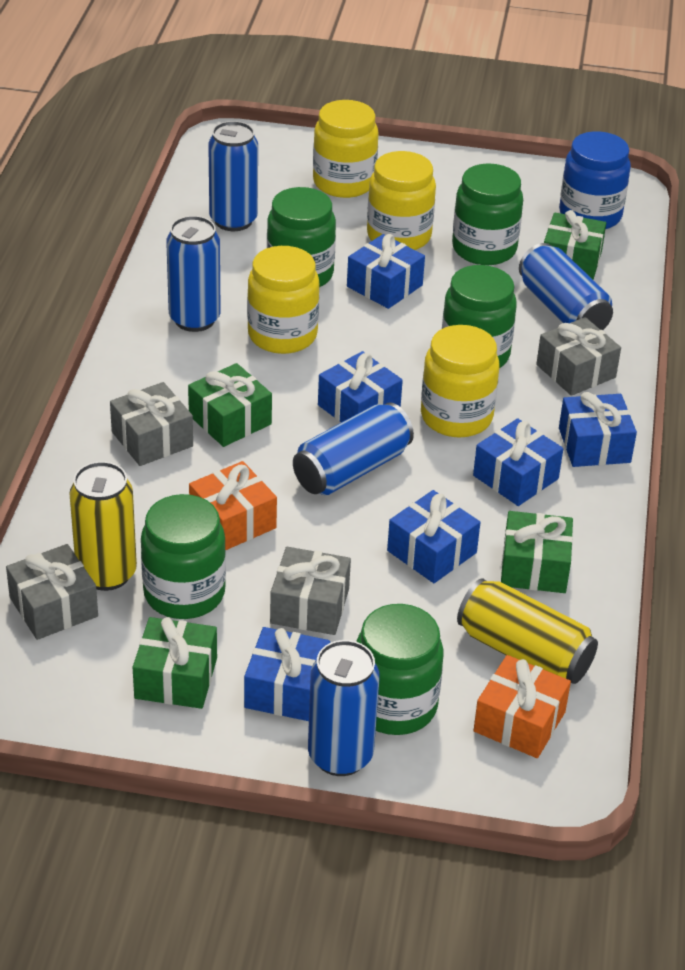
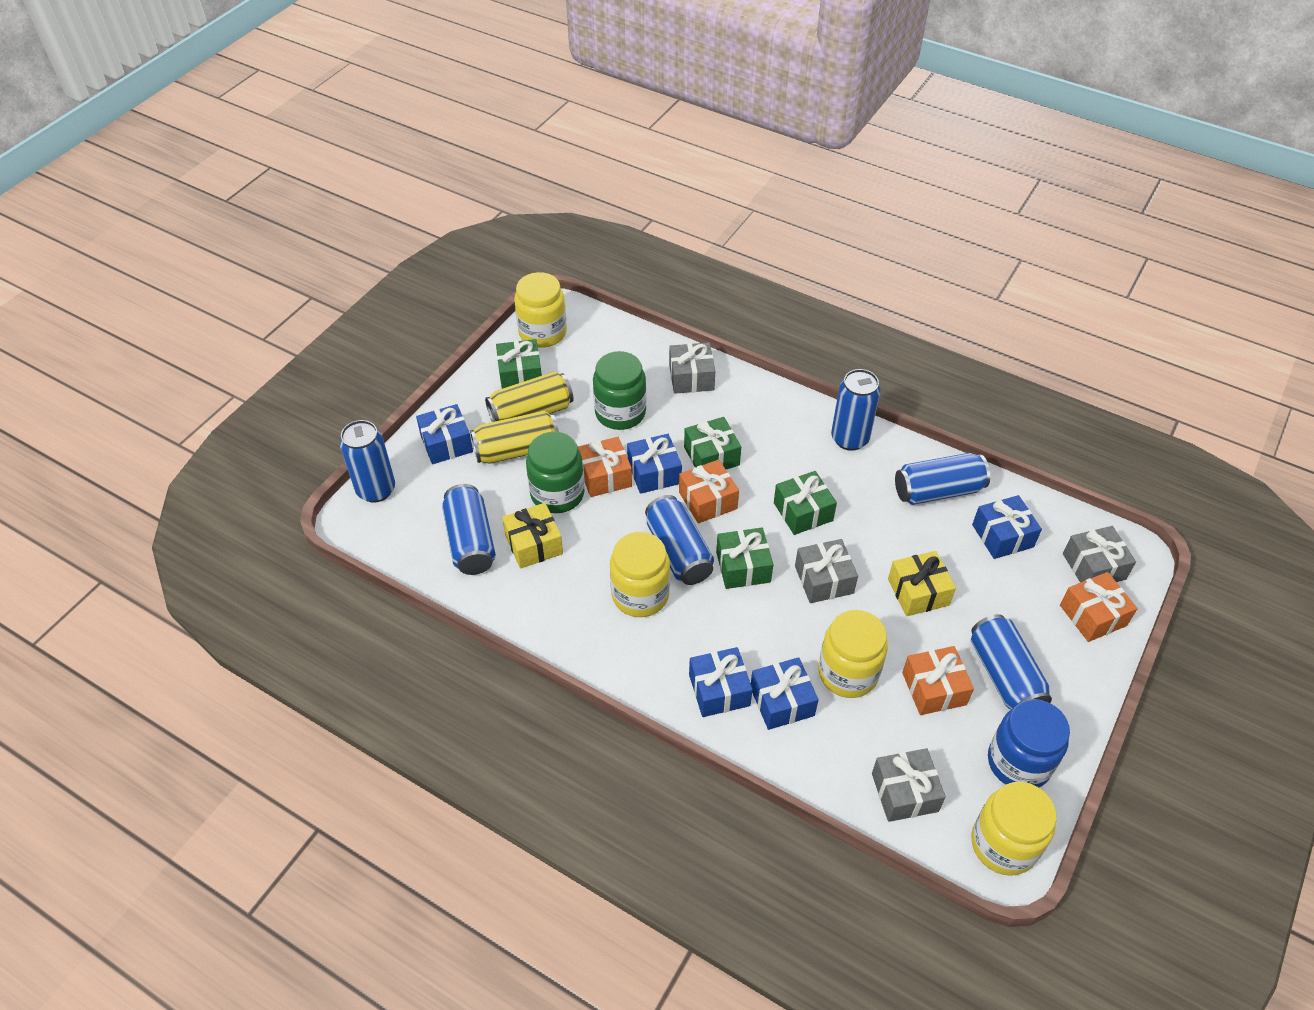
blue can: [166,216,221,332] [208,121,258,231] [293,402,414,495] [308,640,380,776] [519,243,613,330] = 5 -> [340,420,395,502] [442,484,496,575] [645,495,714,585] [831,369,880,451] [895,453,990,505] [971,614,1052,710] = 6
blue gift: [244,627,330,721] [318,351,403,422] [347,234,425,309] [387,490,481,583] [473,418,563,506] [559,392,637,467] = 6 -> [416,404,473,464] [627,434,682,494] [689,647,753,717] [751,657,819,730] [972,495,1042,559] = 5
green jar: [141,494,226,619] [267,187,336,287] [356,604,444,735] [442,265,517,368] [452,163,523,265] = 5 -> [526,432,585,513] [593,351,646,430] = 2
orange gift: [189,461,277,550] [473,655,571,758] = 2 -> [578,437,632,497] [679,460,739,523] [902,646,974,715] [1060,572,1138,642] = 4
yellow gift: none = 0 -> [502,503,563,569] [888,551,956,616] = 2

